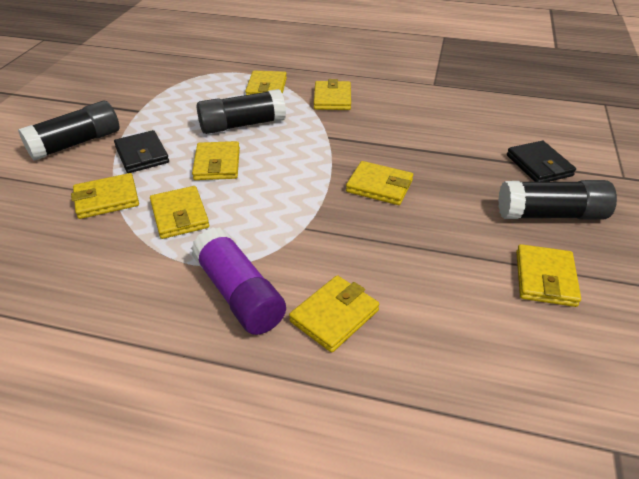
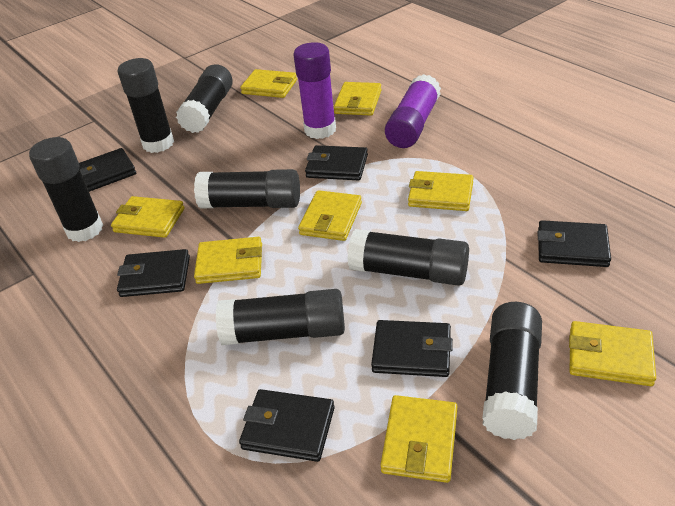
black glue stick: [18,101,119,161] [196,89,286,134] [498,180,617,220] = 3 -> [29,137,103,242] [117,58,174,153] [176,64,233,133] [194,169,300,208] [216,289,345,345] [347,229,469,286] [482,302,542,440] = 7
black wallet: [114,130,169,173] [507,141,576,182] = 2 -> [79,148,136,192] [117,249,190,297] [239,389,335,462] [305,145,368,180] [371,320,453,377] [538,220,611,267] = 6
purple glue stick: [191,227,286,335] = 1 -> [293,42,336,139] [385,74,441,148] = 2

